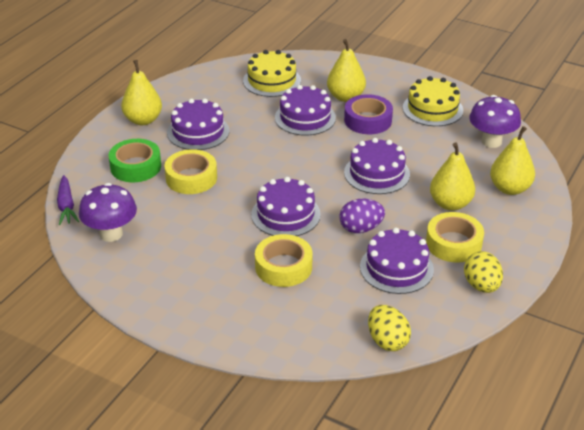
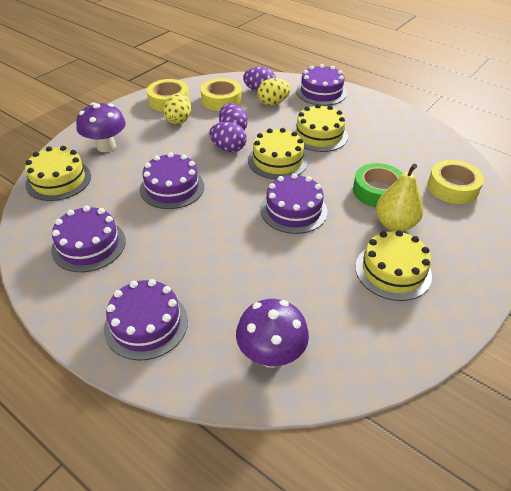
purple carrot: [57,175,79,225] = 1 -> none = 0
purple egg: [339,199,385,233] = 1 -> [209,122,247,152] [219,103,248,130] [243,67,276,92] = 3
purple tape: [344,94,393,134] = 1 -> none = 0
yellow cake: [243,50,301,97] [403,76,463,126] = 2 -> [25,146,91,201] [248,128,308,180] [292,104,348,152] [355,230,432,301] = 4
yellow pear: [121,60,162,125] [327,39,366,102] [430,142,475,211] [490,126,535,195] = 4 -> [376,164,423,232] = 1

